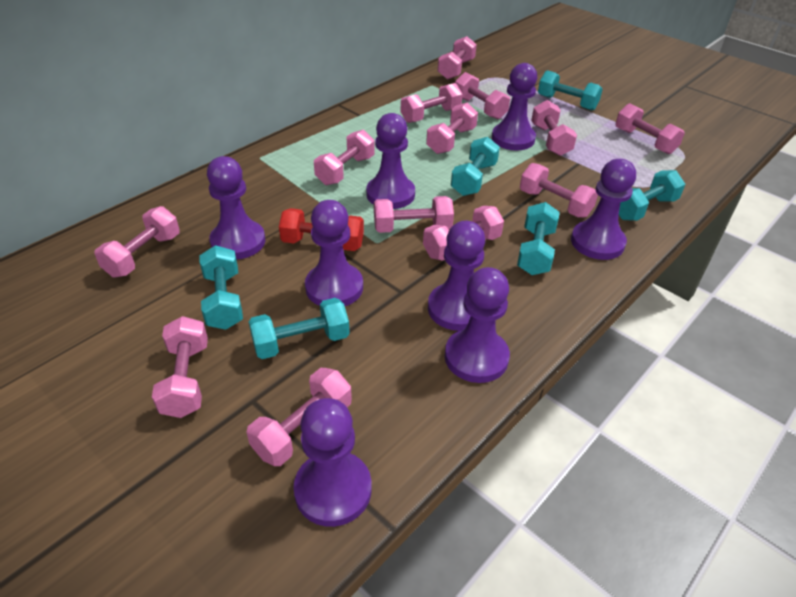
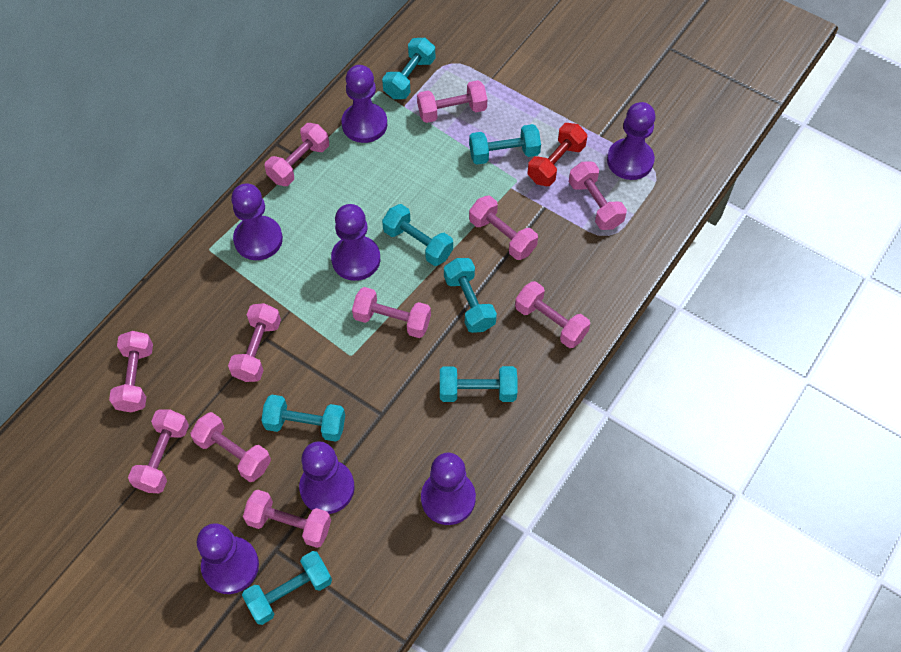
pink dumbbell: [94,206,180,277] [152,316,208,418] [246,368,352,466] [314,130,375,185] [374,196,454,233] [400,83,463,123] [423,206,504,261] [426,102,478,154] [438,36,477,80] [455,72,510,119] [520,163,598,218] [531,100,577,156] [615,103,685,154] = 13 -> [109,331,153,412] [128,409,189,493] [190,412,271,482] [228,303,281,382] [243,490,331,548] [265,123,329,186] [352,287,431,338] [417,80,487,123] [469,196,538,260] [515,281,590,348] [569,162,627,230] = 11
purple pawn: [207,156,265,259] [293,398,372,527] [305,200,363,306] [366,113,415,209] [428,221,485,331] [445,267,510,383] [492,63,537,150] [571,159,636,260] = 8 -> [197,523,259,594] [231,183,283,260] [299,441,355,514] [331,204,380,281] [342,65,387,143] [421,453,476,525] [607,102,656,180] = 7
turquoise dumbbell: [199,245,243,330] [248,298,350,359] [451,137,500,196] [517,202,560,275] [538,70,603,110] [619,170,685,221] = 6 -> [242,551,332,625] [261,395,345,442] [382,38,435,99] [382,204,453,266] [440,366,517,402] [444,258,497,333] [469,124,541,165] = 7

